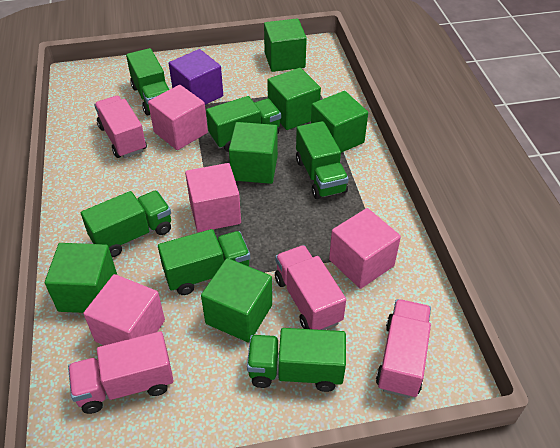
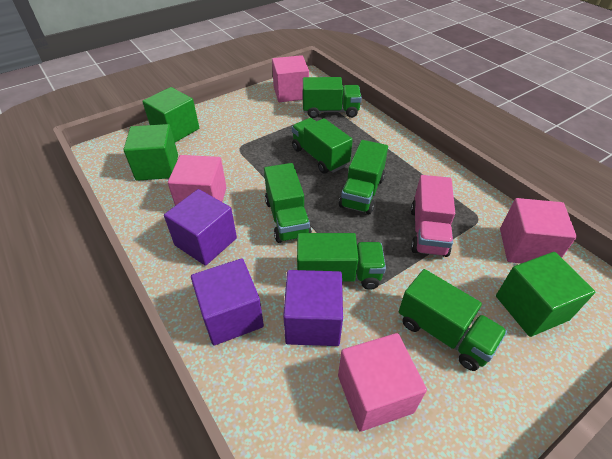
green cube: [45,243,117,313] [201,258,272,343] [229,122,278,184] [264,18,307,72] [267,68,321,130] [311,91,368,153] = 6 -> [123,124,178,181] [142,87,199,142] [496,252,595,337] = 3
pink truck: [68,331,174,414] [94,96,147,158] [275,245,346,330] [376,299,431,398] = 4 -> [411,175,455,257] = 1
purple cube: [169,49,223,105] = 1 -> [164,189,237,266] [191,258,264,345] [283,270,343,346] = 3

